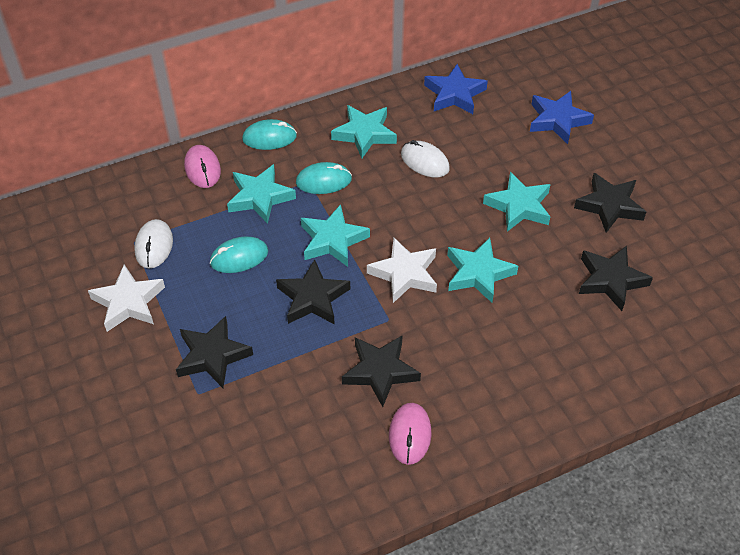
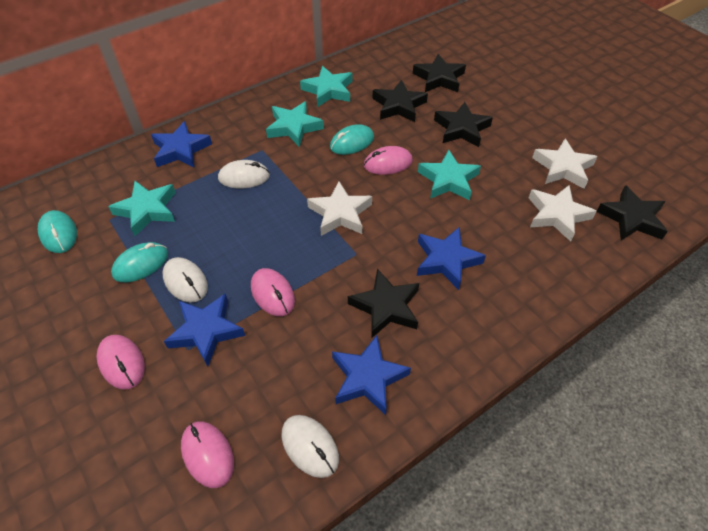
blue star: [424,64,488,114] [530,91,594,144] = 2 -> [151,121,212,168] [164,293,245,366] [332,335,411,415] [417,227,486,290] = 4
pink mouse: [184,145,221,188] [389,403,431,465] = 2 -> [97,335,145,390] [181,421,234,488] [251,268,295,316] [364,146,413,175] = 4
turquoise star: [227,164,296,224] [301,204,370,267] [331,105,397,158] [447,238,518,303] [483,172,551,232] = 5 -> [108,181,176,236] [266,101,324,147] [300,66,352,107] [418,150,481,200] = 4
white mouse: [134,219,173,268] [401,140,450,177] = 2 -> [162,257,208,302] [218,160,270,189] [281,415,339,478] = 3
white star: [88,265,165,332] [367,238,437,303] = 2 -> [307,181,372,236] [529,185,596,242] [532,139,598,188] = 3

